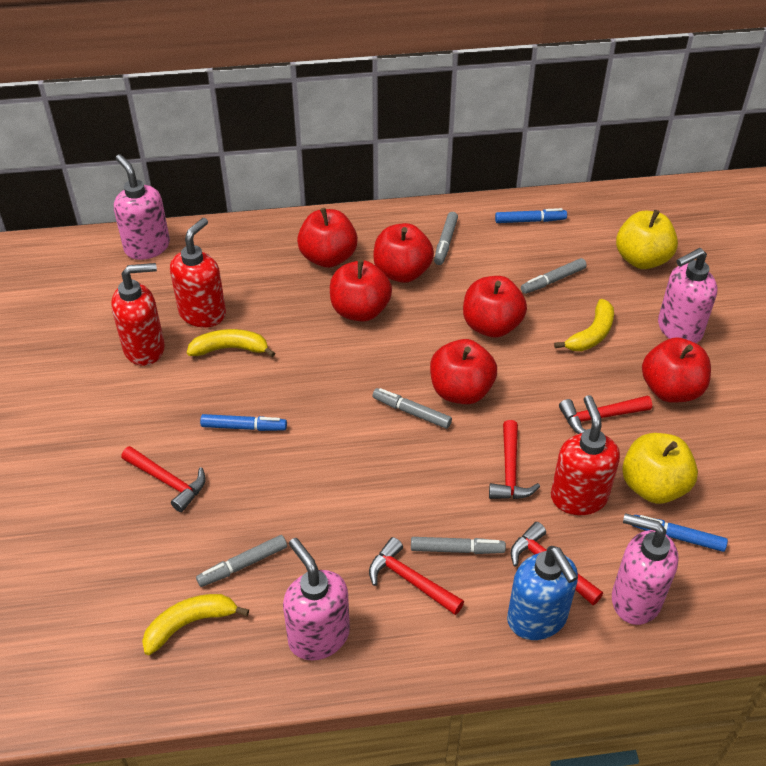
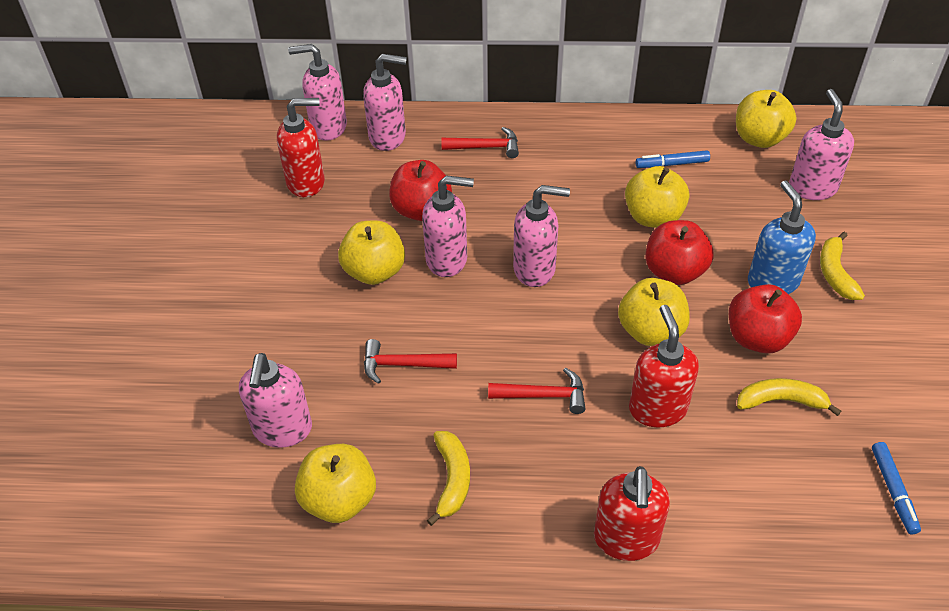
blue marker: [200,414,287,431] [495,208,567,223] [632,515,728,552] = 3 -> [635,150,710,168] [872,442,921,534] = 2
grey marker: [196,535,287,587] [373,388,452,429] [411,537,506,554] [434,212,458,265] [521,258,587,294] = 5 -> none = 0
pink soap dispenser: [114,154,170,260] [283,538,350,661] [612,513,679,625] [658,248,717,343] = 4 -> [239,353,312,448] [288,44,347,141] [363,54,407,151] [422,175,474,277] [513,185,570,287] [789,89,854,200] = 6
red apple: [297,208,358,268] [330,260,392,322] [373,223,434,283] [430,339,497,404] [463,276,527,338] [642,337,711,403] = 6 -> [389,160,452,221] [645,220,714,285] [729,284,802,353] = 3
red hammer: [121,446,206,512] [369,537,464,615] [489,420,540,499] [511,522,603,605] [559,395,652,434] = 5 -> [364,339,457,384] [441,127,519,158] [488,368,586,414] = 3
yellow apple: [616,210,678,269] [622,433,698,504] = 2 -> [295,444,376,523] [338,220,405,285] [618,278,690,346] [625,166,689,228] [736,90,797,148] = 5

